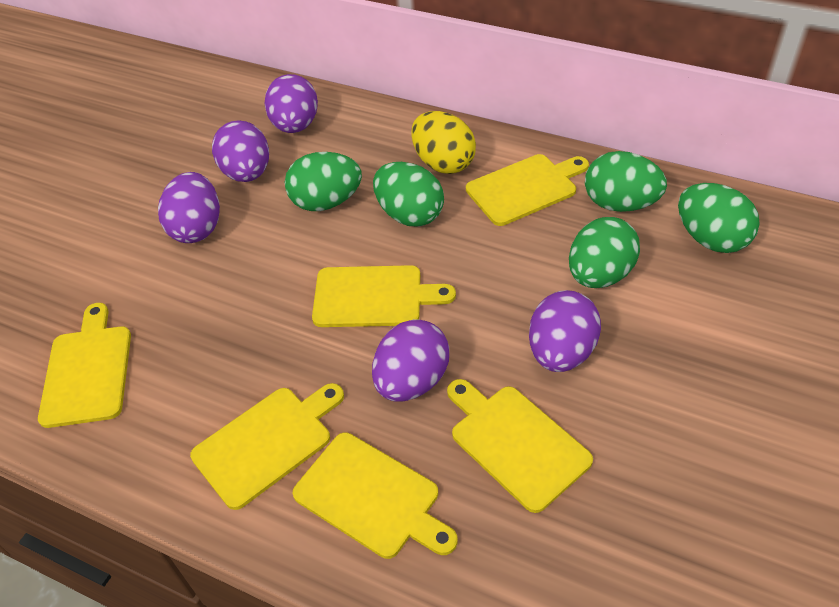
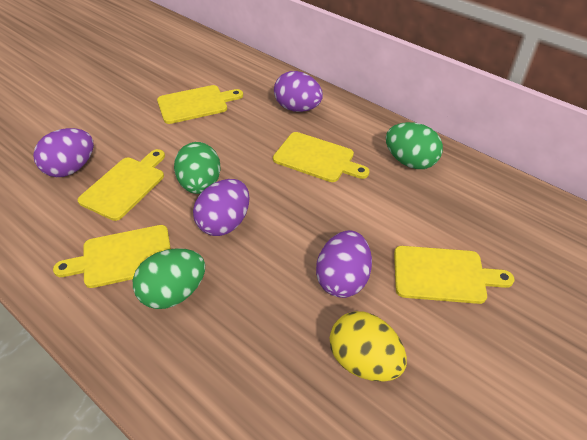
green egg: [285,152,362,211] [373,162,444,227] [569,217,640,288] [585,151,667,212] [678,183,760,253] = 5 -> [133,248,205,309] [174,142,221,194] [386,122,443,169] = 3
purple egg: [158,172,220,243] [212,121,269,182] [265,74,318,133] [372,319,449,401] [529,290,601,372] = 5 -> [33,128,94,177] [193,179,250,236] [274,71,323,112] [316,230,372,298] = 4
yellow cutting board: [38,303,131,428] [190,383,344,510] [292,432,458,559] [312,265,456,327] [447,379,593,513] [466,154,589,226] = 6 -> [53,225,171,288] [78,149,165,221] [157,85,243,124] [273,132,370,182] [394,246,514,304] = 5

